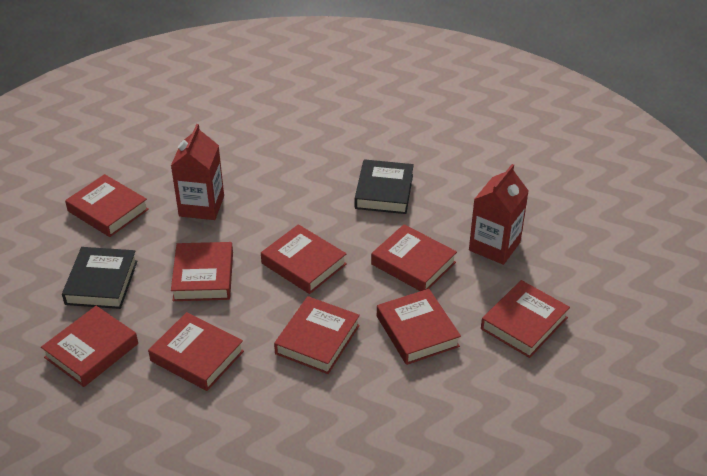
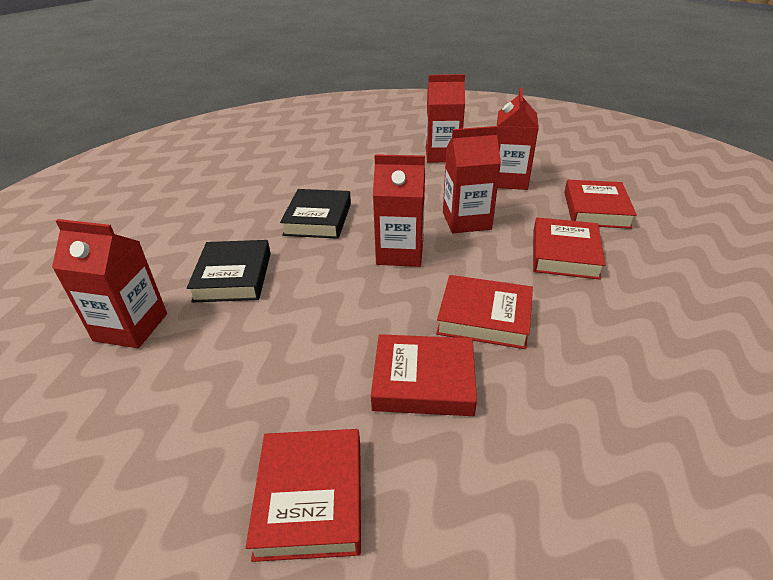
red book: [41,306,138,387] [65,174,149,237] [148,312,244,391] [171,242,233,301] [261,224,347,294] [274,296,360,374] [371,224,457,291] [377,289,461,365] [481,280,570,358] = 9 -> [246,429,361,562] [371,334,477,416] [436,275,533,349] [533,217,605,280] [564,180,637,229] = 5
red carton: [171,124,224,220] [469,164,529,265] = 2 -> [52,219,167,348] [373,154,425,267] [426,74,465,163] [443,126,501,233] [497,88,539,190] = 5

